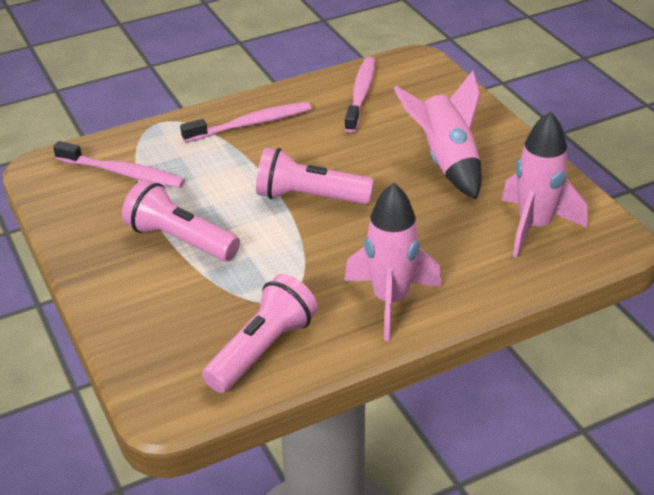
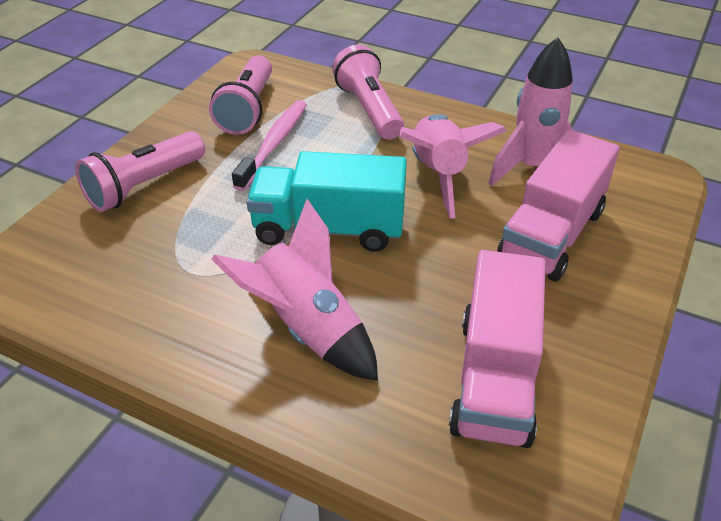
pink toothbrush: [53,141,185,188] [180,102,312,143] [344,57,375,133] = 3 -> [232,100,307,191] = 1
pink truck: none = 0 -> [449,250,546,448] [497,129,620,281] = 2
turquoise truck: none = 0 -> [246,151,407,252] = 1

